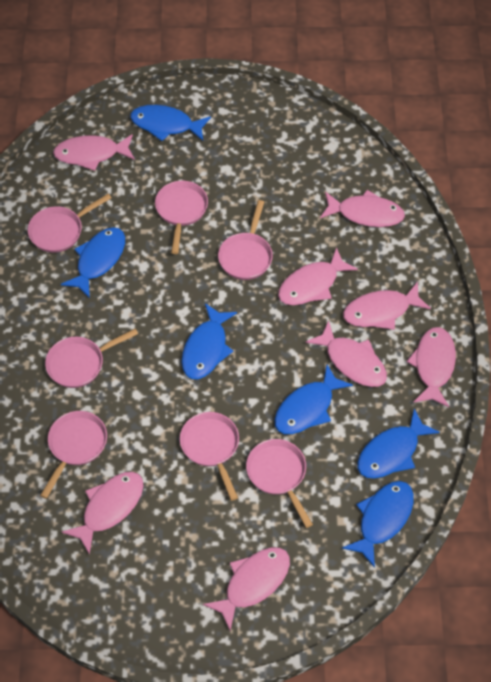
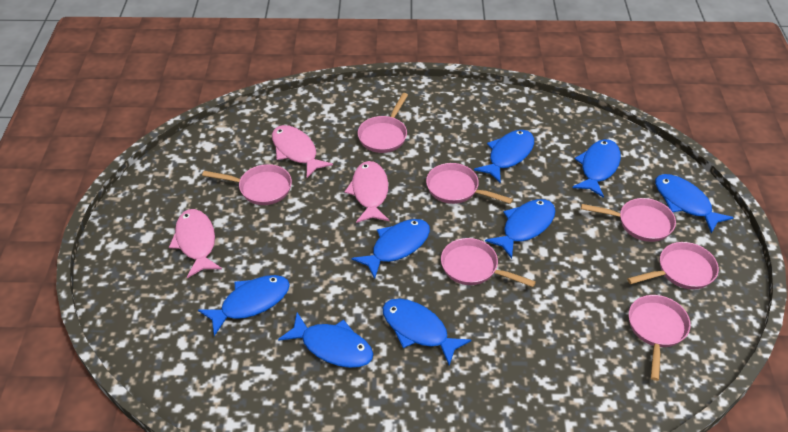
blue fish: [61,227,125,298] [130,105,211,141] [182,303,237,379] [274,365,353,434] [342,481,414,568] [357,409,440,479] = 6 -> [198,275,290,336] [278,312,373,368] [352,219,430,279] [383,299,471,366] [474,130,534,184] [485,199,555,259] [572,139,621,198] [655,174,734,234] = 8
pink fish: [53,134,135,171] [62,472,143,555] [203,547,290,631] [278,247,358,305] [305,321,387,387] [320,190,405,227] [343,281,431,330] [407,327,456,407] = 8 -> [169,209,222,278] [272,125,333,178] [344,161,389,223] = 3

